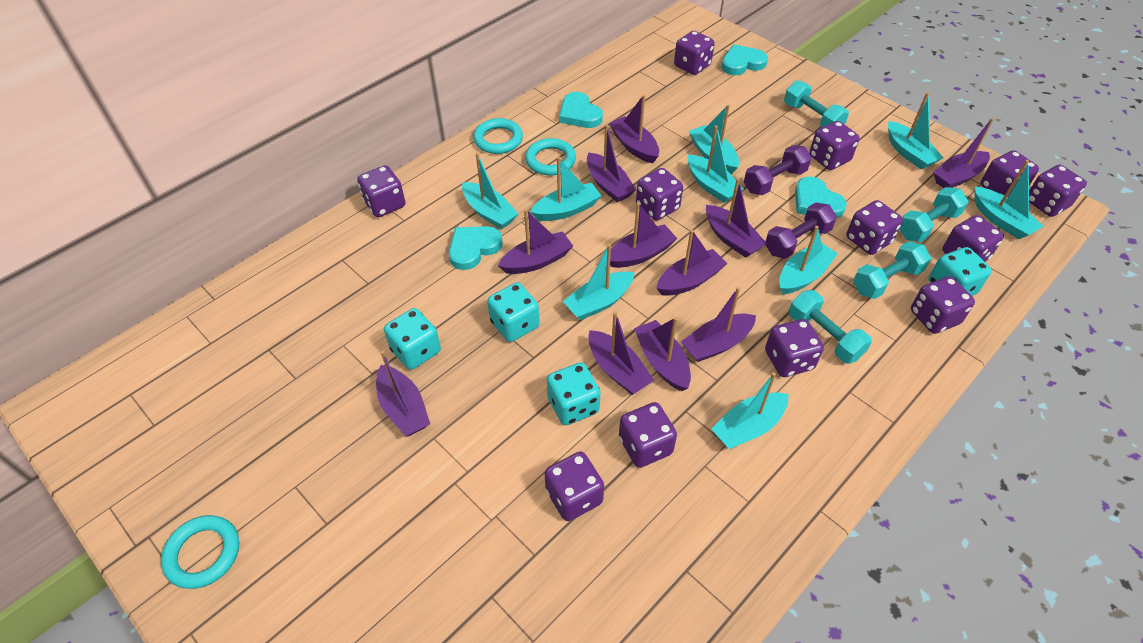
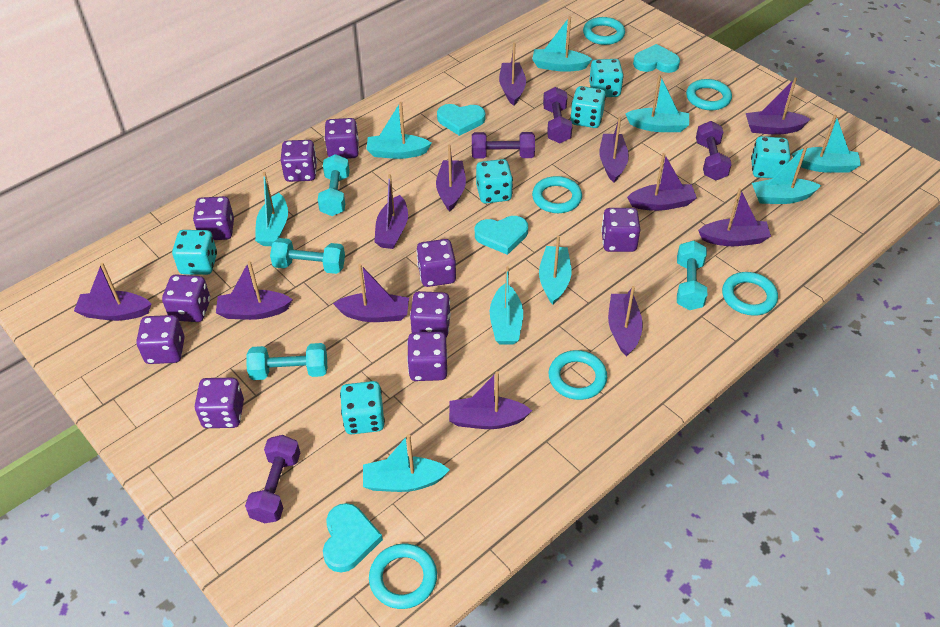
purple boat: [376,351,430,436] [498,209,573,274] [587,124,636,202] [588,312,654,395] [609,95,659,163] [610,202,677,268] [634,317,691,391] [657,230,727,296] [681,287,756,362] [706,178,767,258] [933,118,994,188] = 11 -> [74,263,152,321] [216,261,293,320] [333,264,409,322] [374,174,408,249] [436,145,466,211] [449,371,532,429] [499,42,526,106] [599,117,629,182] [608,286,643,357] [627,153,697,211] [698,188,771,246] [746,78,811,135] = 12
purple dice: [357,165,406,217] [544,451,604,521] [619,402,677,468] [636,168,683,220] [674,31,715,75] [765,319,824,377] [809,121,860,170] [846,200,903,255] [911,276,975,334] [942,215,1004,262] [981,150,1039,197] [1029,165,1087,217] = 12 -> [136,315,185,364] [162,274,210,322] [193,196,234,240] [194,378,244,428] [281,140,317,182] [324,118,359,159] [407,332,448,381] [410,291,451,338] [416,239,456,287] [601,208,640,252] = 10
purple dumbbell: [744,145,812,195] [765,202,837,259] = 2 -> [245,435,300,523] [472,132,535,159] [543,87,572,143] [696,121,732,180] = 4
turquoise dice: [384,308,441,370] [487,282,540,342] [547,362,600,425] [929,247,992,296] = 4 -> [172,230,217,275] [340,381,385,434] [476,159,513,203] [570,86,606,128] [589,59,624,97] [751,136,790,178] = 6
turquoise ring: [161,515,239,589] [473,118,523,154] [525,138,576,175] = 3 -> [369,544,437,609] [532,176,582,213] [549,350,607,400] [583,17,625,45] [686,79,732,110] [722,272,778,316] = 6

